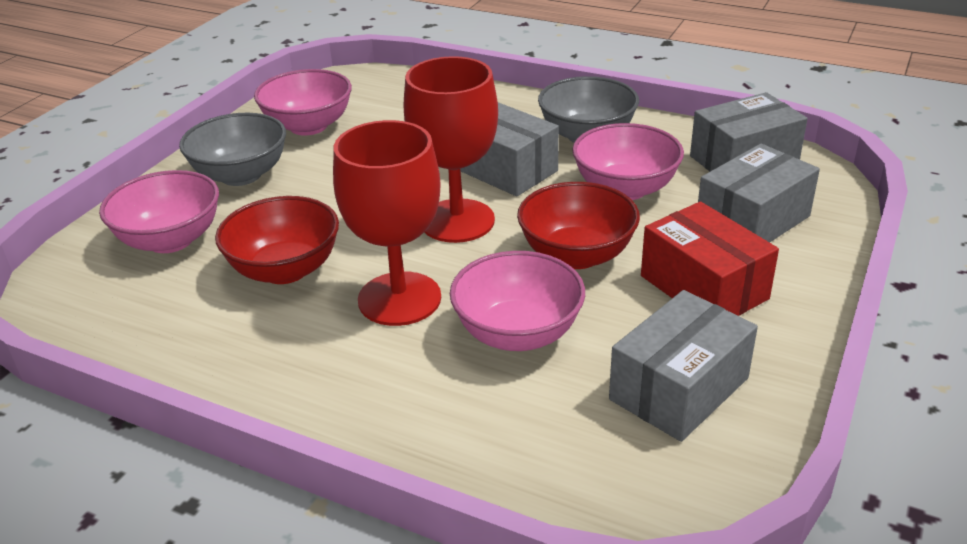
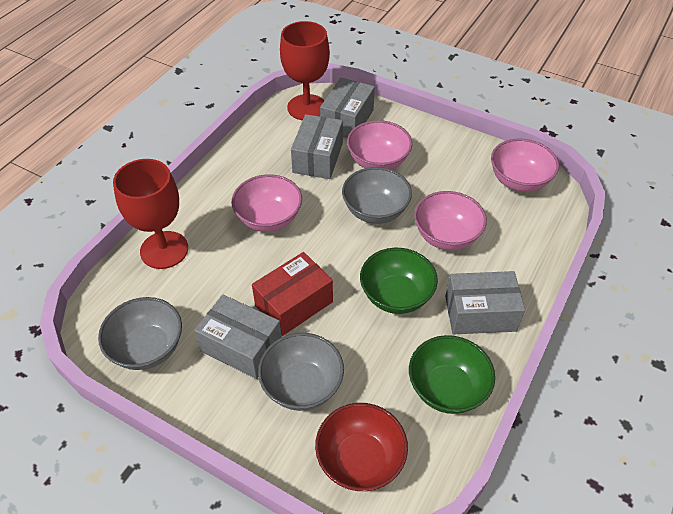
green bowl: none = 0 -> [360,248,438,314] [409,335,495,414] = 2
grey bowl: [179,113,286,186] [538,76,639,143] = 2 -> [98,297,182,370] [258,333,344,411] [342,167,412,224] = 3
red bowl: [215,196,339,284] [517,182,640,269] = 2 -> [315,403,408,491] = 1

